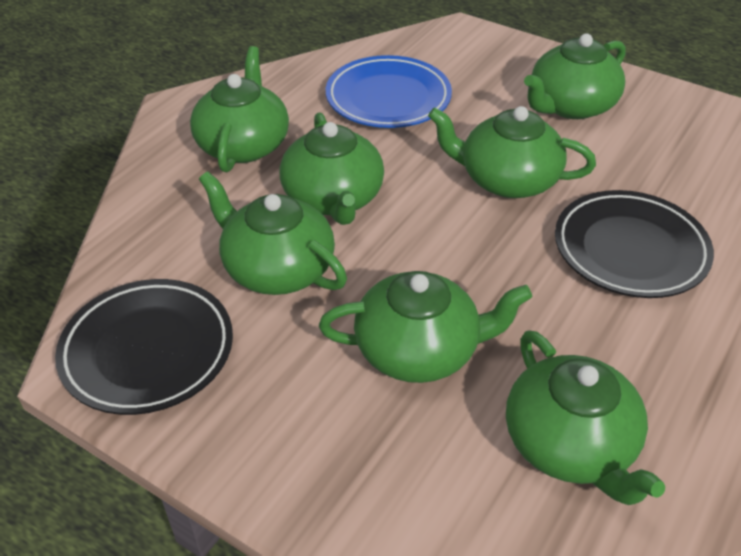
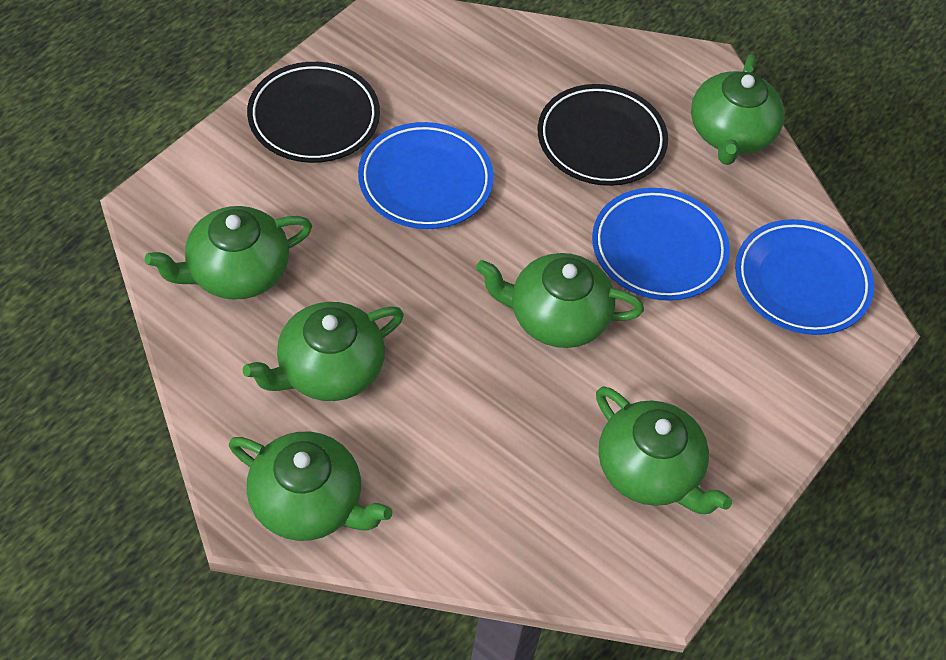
blue plate: [326,55,452,128] = 1 -> [358,122,494,229] [592,188,730,301] [735,219,874,335] = 3
green teapot: [190,46,289,172] [199,172,347,295] [280,112,384,225] [319,271,532,383] [428,106,596,198] [506,330,665,505] [524,34,626,119] = 7 -> [145,206,312,300] [229,432,393,541] [242,302,404,401] [476,253,644,348] [596,386,732,514] [691,54,785,165] = 6

